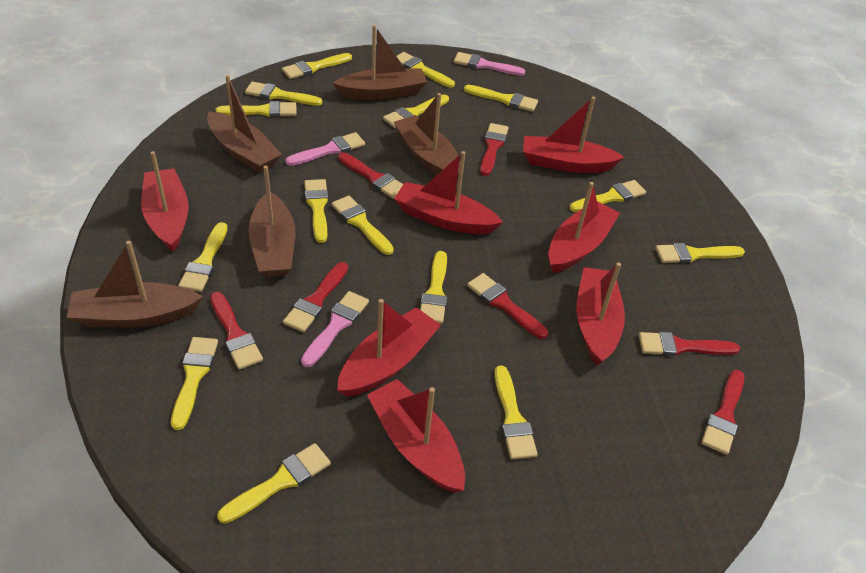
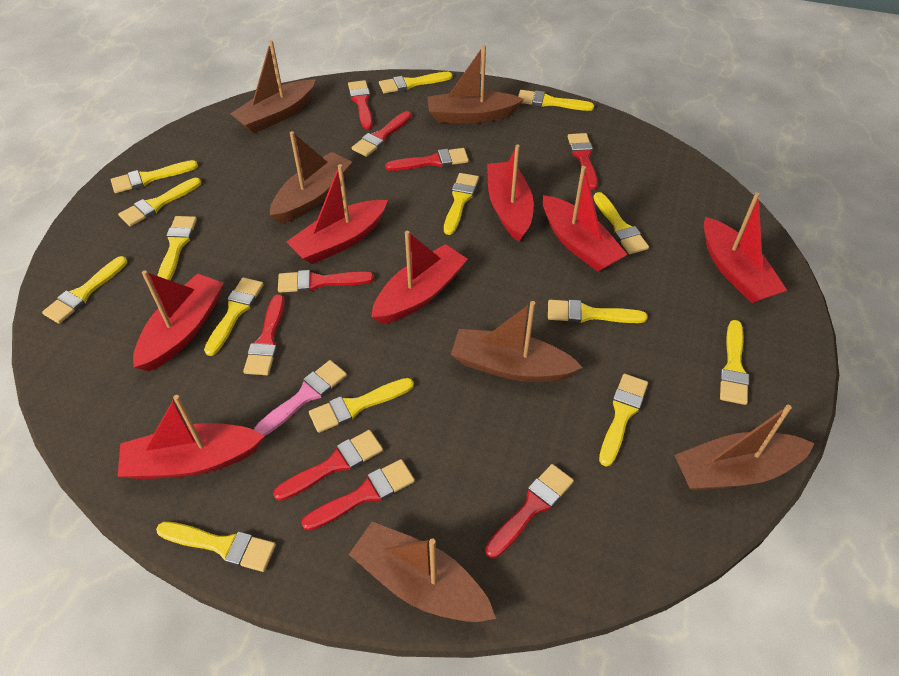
brown boat: [67,241,203,327] [207,75,282,173] [248,166,295,277] [333,25,427,100] [394,93,460,176] = 5 -> [231,40,316,133] [270,131,352,224] [349,522,496,622] [427,45,524,123] [451,301,583,382] [674,405,814,491] = 6
pink brush: [285,132,365,166] [301,291,369,367] [454,52,525,76] = 3 -> [254,360,347,436] = 1
red brush: [210,292,263,370] [283,262,348,332] [338,152,403,199] [467,273,548,339] [480,123,508,176] [638,332,740,356] [701,370,744,455] = 7 -> [243,294,285,375] [273,430,383,501] [278,270,374,293] [302,459,415,531] [348,80,373,129] [352,111,412,157] [385,148,469,171] [485,464,574,558] [568,133,598,190] = 9
yellow brush: [171,337,218,430] [178,222,228,292] [215,101,296,117] [217,443,331,524] [245,81,322,106] [282,53,352,79] [304,179,329,243] [332,195,394,255] [383,95,449,128] [397,52,455,88] [420,251,447,324] [464,85,538,112] [494,365,538,460] [570,180,646,212] [655,243,745,263] = 15 -> [42,256,127,324] [111,160,198,193] [118,178,201,226] [156,522,276,572] [157,216,197,280] [204,277,264,356] [309,378,414,433] [379,72,453,94] [444,173,479,235] [518,90,594,111] [548,300,648,323] [593,192,649,254] [599,374,648,467] [720,320,749,405] = 14

